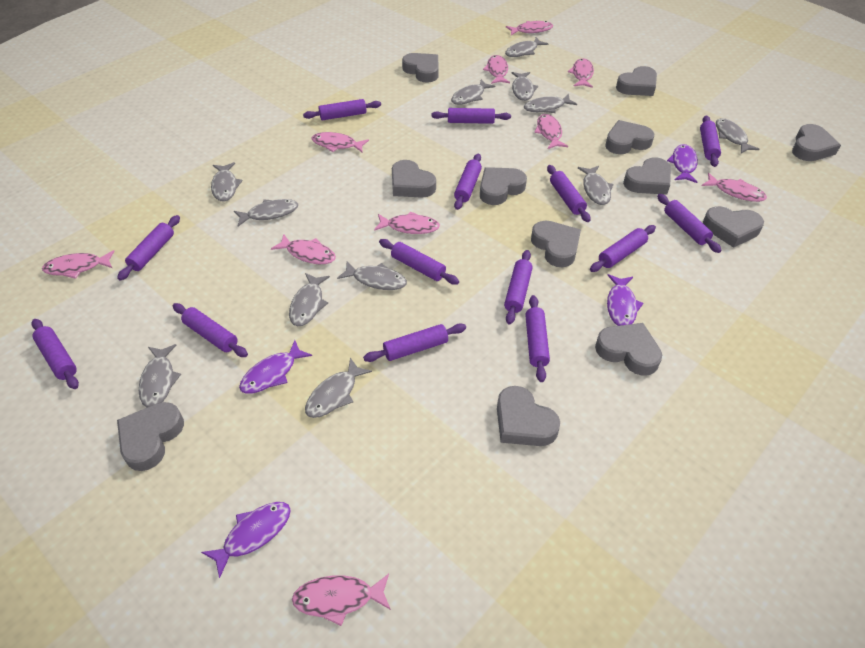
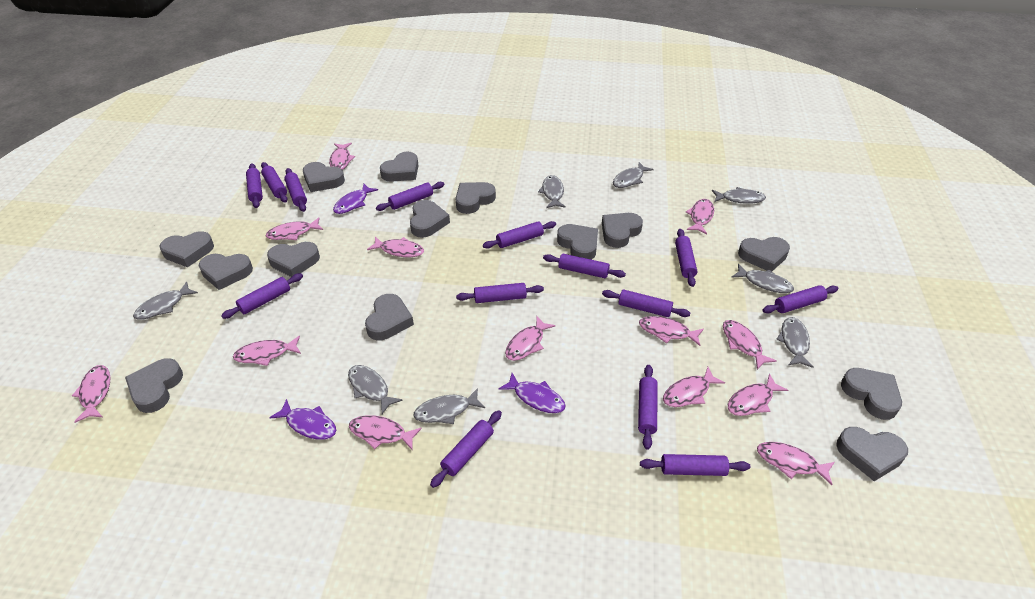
grey fish: [139,344,181,408] [211,162,243,202] [234,199,298,226] [289,273,330,326] [305,358,372,418] [337,261,407,290] [451,79,495,105] [505,37,548,57] [511,72,538,101] [524,94,577,113] [578,166,614,205] [716,118,760,153] = 12 -> [133,281,198,320] [348,365,403,414] [414,388,485,424] [538,175,566,208] [613,162,653,188] [712,187,766,204] [731,264,794,293] [776,317,813,368] = 8
grey heart: [117,402,184,471] [392,160,436,198] [402,53,439,83] [480,167,527,205] [497,386,560,446] [531,220,581,267] [595,323,662,376] [605,120,654,154] [616,66,657,96] [623,157,671,195] [703,206,764,248] [792,124,841,161] = 12 -> [125,358,183,413] [159,231,214,267] [199,254,253,290] [267,242,320,277] [303,162,345,192] [365,294,414,340] [380,152,419,182] [410,200,450,238] [455,182,496,214] [557,224,598,260] [602,213,643,248] [738,237,790,271] [836,427,908,481] [841,368,902,420] = 14
pink fish: [42,250,115,279] [271,234,336,264] [292,574,391,626] [311,132,369,153] [374,211,440,234] [483,55,510,84] [506,21,553,35] [534,114,568,149] [568,58,594,88] [702,173,767,202] = 10 -> [72,365,111,423] [233,336,301,366] [266,218,323,240] [329,143,355,170] [349,415,422,450] [367,236,424,257] [505,316,556,361] [639,316,704,346] [663,367,725,407] [686,199,714,234] [723,320,777,370] [728,374,788,416] [757,442,835,485] = 13
purple fish: [201,502,291,578] [239,340,312,394] [607,274,643,326] [667,144,698,183] = 4 -> [269,399,336,440] [333,184,378,214] [499,373,566,413] = 3

